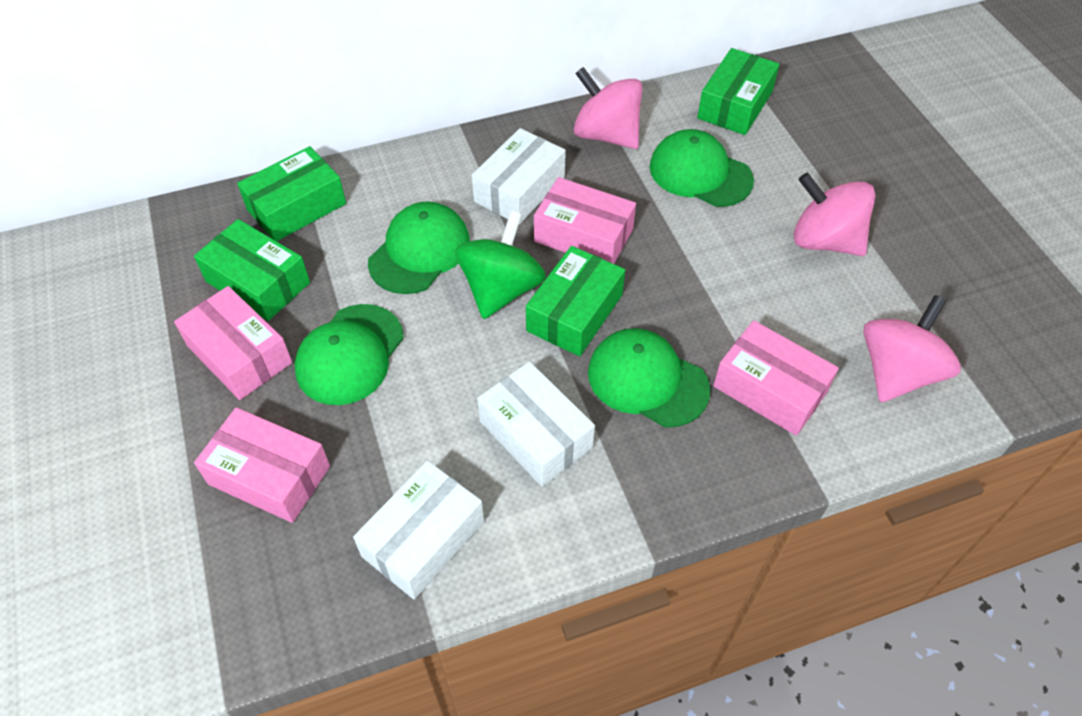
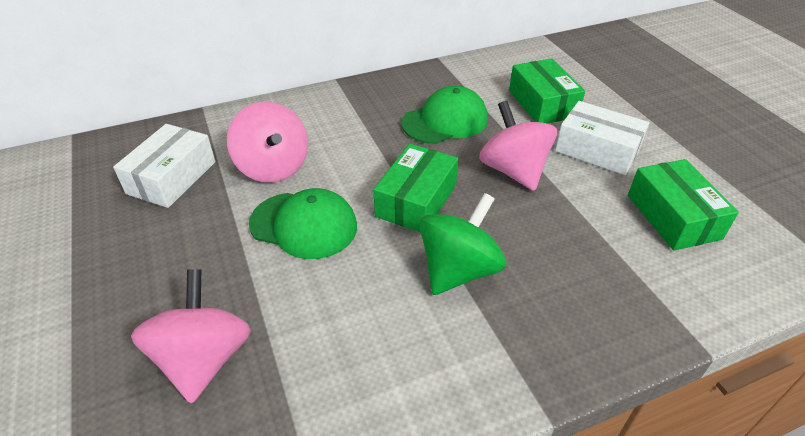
green box: [194,219,310,321] [237,146,346,241] [526,246,625,356] [697,48,780,135] = 4 -> [374,144,458,232] [509,58,585,123] [628,159,739,251] = 3
green cap: [295,304,404,405] [368,202,470,294] [588,328,710,428] [650,129,754,207] = 4 -> [249,188,357,259] [401,85,488,144] = 2
pink box: [174,286,292,400] [194,407,330,523] [534,177,636,264] [713,320,839,436] = 4 -> none = 0
white box: [353,461,484,599] [472,128,566,225] [477,362,595,487] = 3 -> [113,124,216,208] [555,101,649,175] = 2

